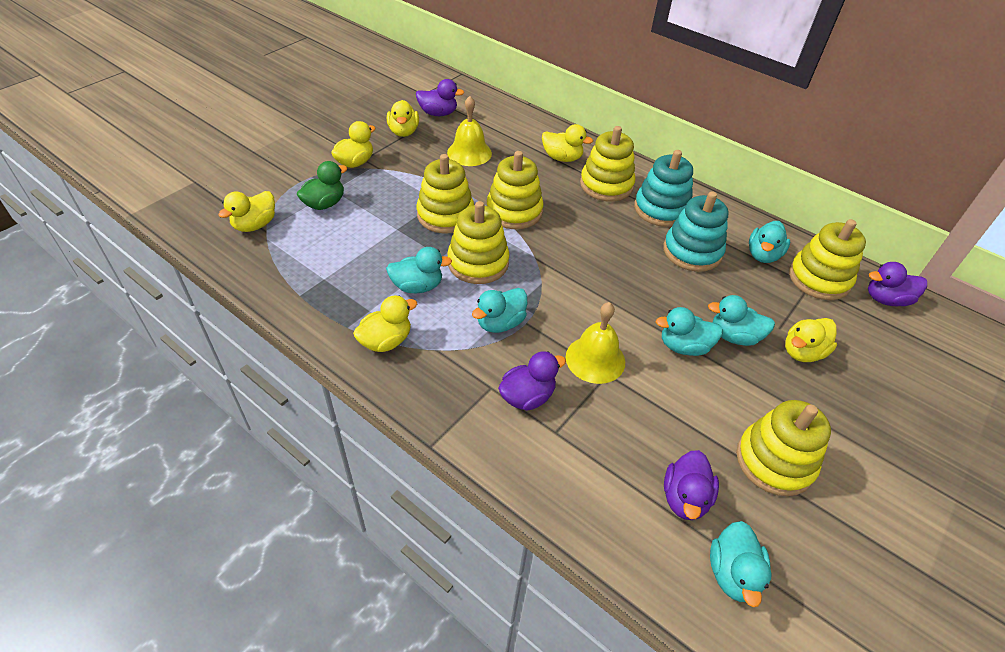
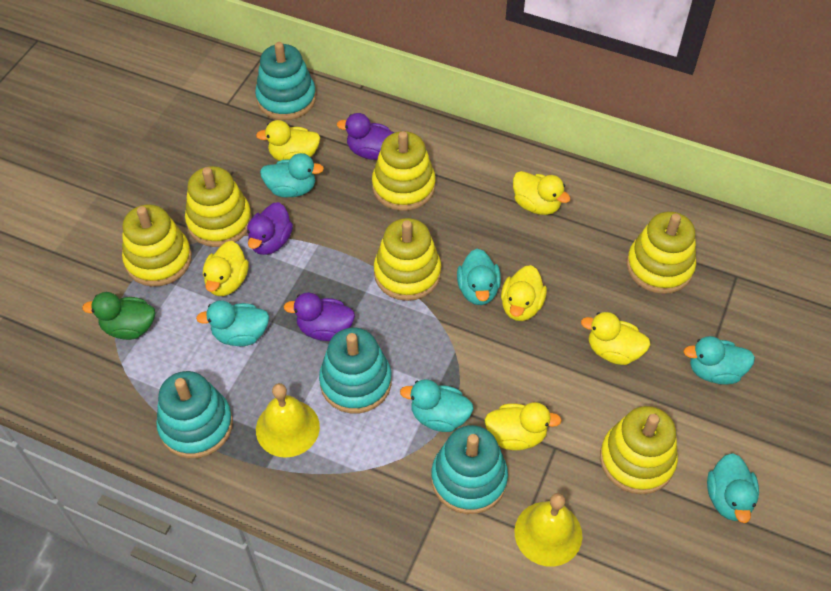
purple duck: [416,79,464,116] [498,351,566,411] [664,450,719,520] [868,262,927,306] = 4 -> [247,202,293,255] [284,292,355,341] [337,113,394,160] = 3
turquoise stacking toy: [634,150,693,227] [663,191,729,272] = 2 -> [156,371,233,458] [255,42,316,120] [319,328,392,413] [431,425,508,514] = 4

